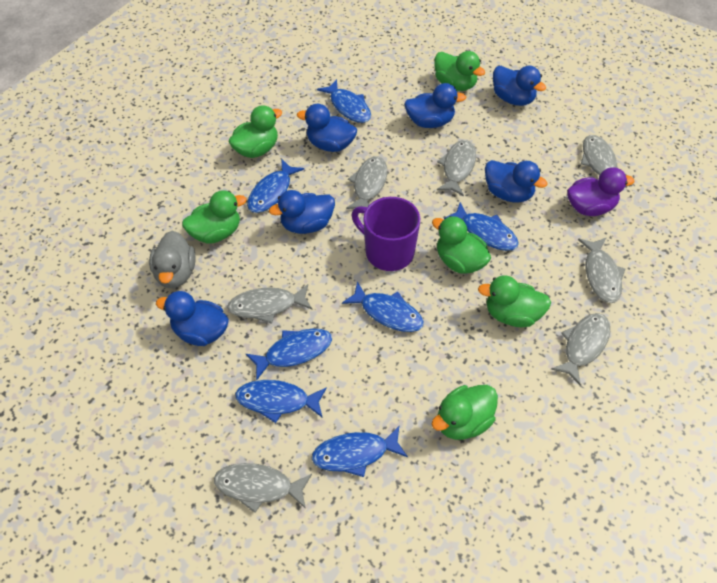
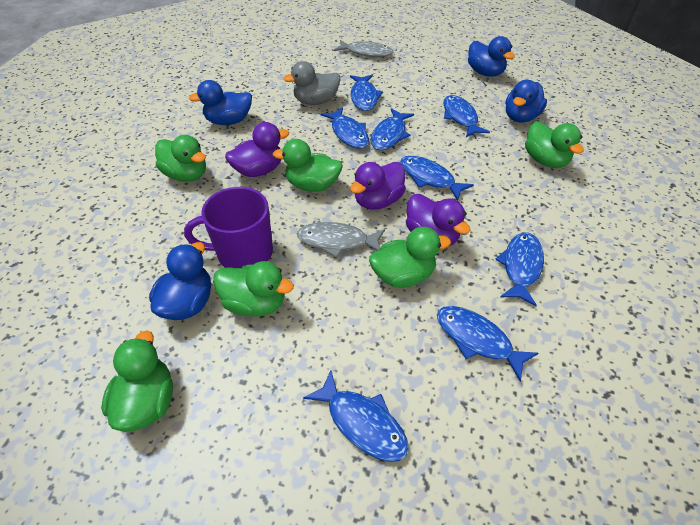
blue duck: [156,291,229,346] [269,190,335,234] [297,104,357,152] [404,83,466,128] [485,160,547,203] [493,66,546,106] = 6 -> [149,242,211,320] [189,80,252,125] [468,36,515,77] [505,80,547,122] = 4
blue fish: [235,380,327,423] [246,329,332,380] [247,159,304,213] [311,426,408,477] [317,79,371,123] [342,281,424,332] [444,202,519,251] = 7 -> [303,370,409,462] [321,107,369,149] [350,75,383,111] [371,108,414,150] [400,156,474,201] [437,306,538,381] [443,95,490,137] [495,233,544,306] = 8
grey fish: [214,463,312,513] [227,284,312,324] [346,156,387,209] [437,140,476,196] [551,313,610,385] [578,237,625,303] [581,135,627,188] = 7 -> [297,222,385,258] [334,40,393,57] = 2
purple duck: [567,167,634,216] = 1 -> [225,122,289,177] [350,162,406,210] [406,194,470,247] = 3

